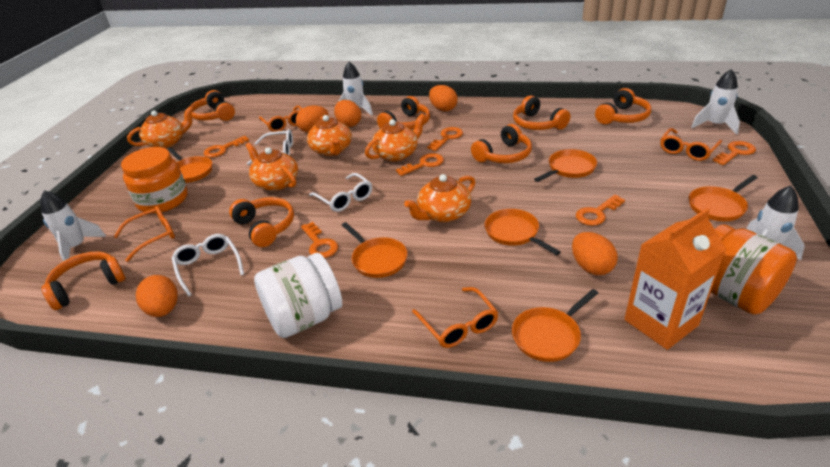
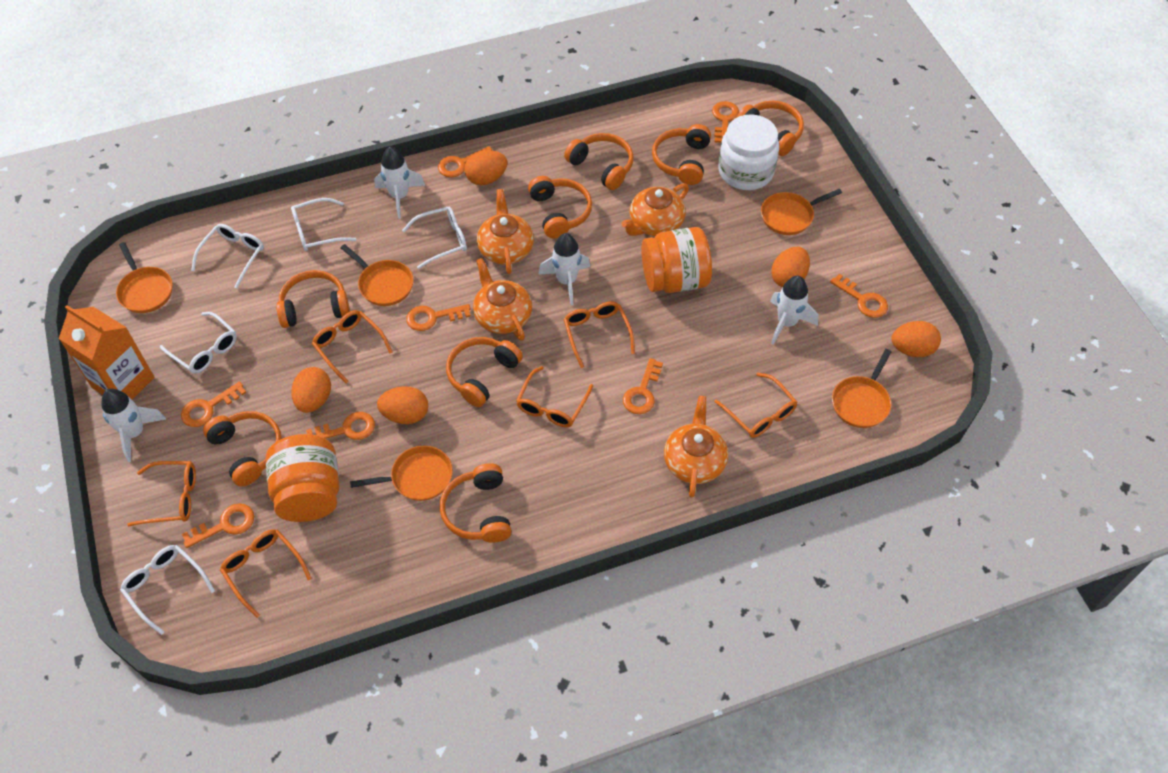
orange glasses: [114,206,175,262] [259,105,302,132] [412,287,498,348] [660,128,722,161] = 4 -> [127,461,196,527] [220,529,312,618] [312,310,393,384] [516,366,593,427] [563,301,635,368] [714,373,797,438] = 6
orange headphones: [41,251,126,310] [190,90,235,121] [229,197,294,247] [377,96,430,129] [471,124,532,163] [513,96,570,130] [595,88,651,124] = 7 -> [203,411,282,486] [276,270,350,328] [440,463,512,543] [446,337,523,407] [528,176,592,239] [564,133,634,190] [652,124,711,185] [736,101,804,156] = 8
orange key: [204,136,249,158] [301,222,338,258] [396,153,444,176] [427,127,463,151] [576,195,625,226] [713,141,756,165] = 6 -> [181,381,247,427] [182,504,254,548] [306,412,375,440] [406,304,471,331] [438,146,492,177] [623,358,663,414] [712,101,739,143] [830,274,888,318] = 8
orange pan: [167,147,212,183] [342,222,408,278] [485,209,561,255] [512,289,598,362] [534,149,597,182] [689,175,758,221] = 6 -> [116,242,173,313] [341,244,413,306] [350,446,453,501] [761,188,842,235] [832,349,892,428] = 5
orange teapot: [127,106,193,148] [246,142,298,191] [307,115,352,156] [365,114,426,161] [404,174,475,222] = 5 -> [473,258,532,341] [477,189,534,274] [622,183,689,236] [664,396,728,497] = 4
white glasses: [172,234,244,297] [247,129,293,165] [309,173,372,212] = 3 -> [120,545,215,635] [160,312,237,374] [191,224,264,288] [291,198,356,251] [402,207,467,269] = 5

